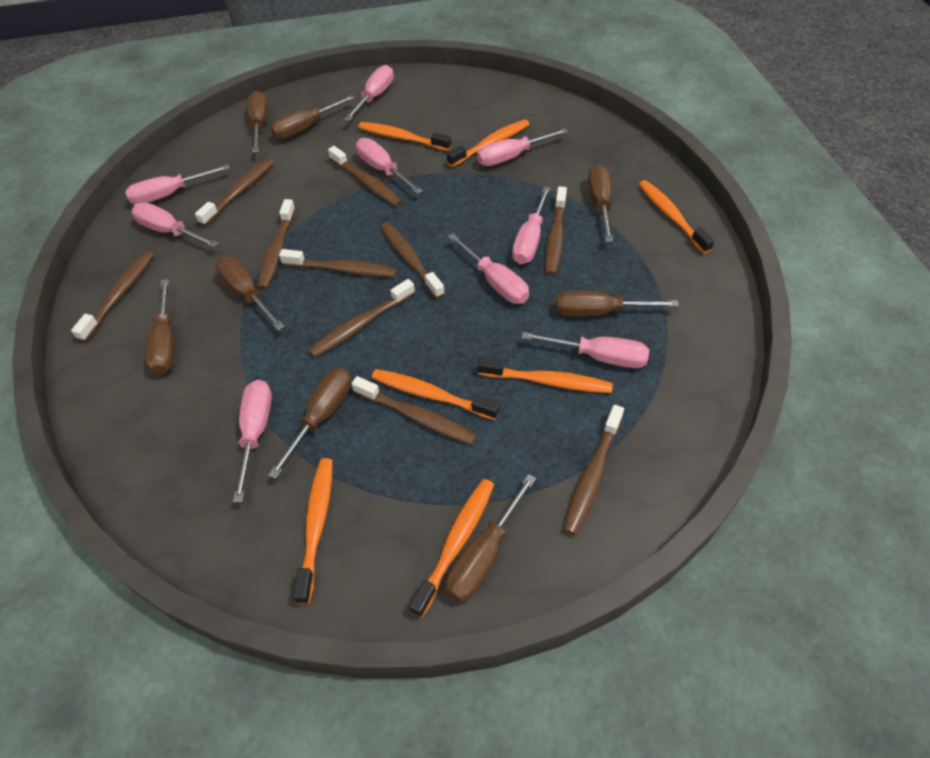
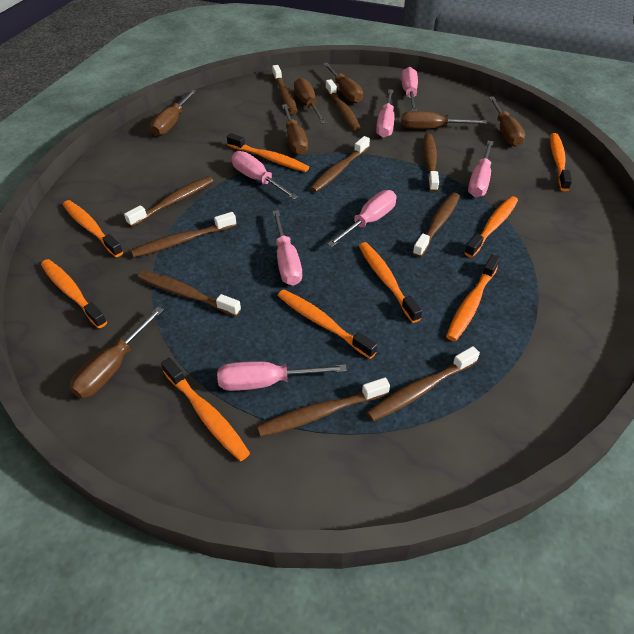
brown screwdriver: [145,279,175,375] [216,257,285,331] [247,91,268,153] [268,368,352,479] [270,95,355,139] [446,474,536,602] [556,291,679,317] [588,165,613,242] = 8 -> [69,307,164,398] [150,90,197,136] [282,104,308,155] [294,78,327,124] [323,63,363,103] [401,111,487,129] [489,96,525,147] = 7
orange toothbrush: [293,458,333,604] [358,122,451,151] [372,369,500,420] [409,479,494,618] [447,119,529,167] [478,357,613,393] [639,180,714,254] = 7 -> [41,259,107,328] [63,200,123,257] [161,358,250,461] [227,133,309,172] [278,290,377,359] [359,242,422,323] [446,254,500,341] [465,196,518,258] [550,133,572,191] = 9
pink screwdriver: [125,164,230,204] [131,202,219,248] [233,380,272,503] [344,65,394,121] [356,138,422,194] [448,233,529,304] [477,128,568,166] [512,187,550,264] [521,332,649,368] = 9 -> [217,361,347,391] [232,151,298,200] [272,210,302,286] [327,190,396,247] [376,89,394,138] [401,67,418,111] [468,141,494,197] = 7

